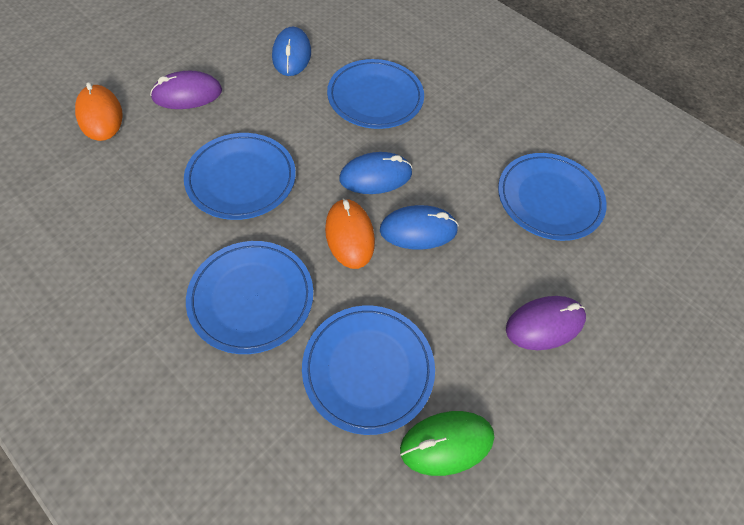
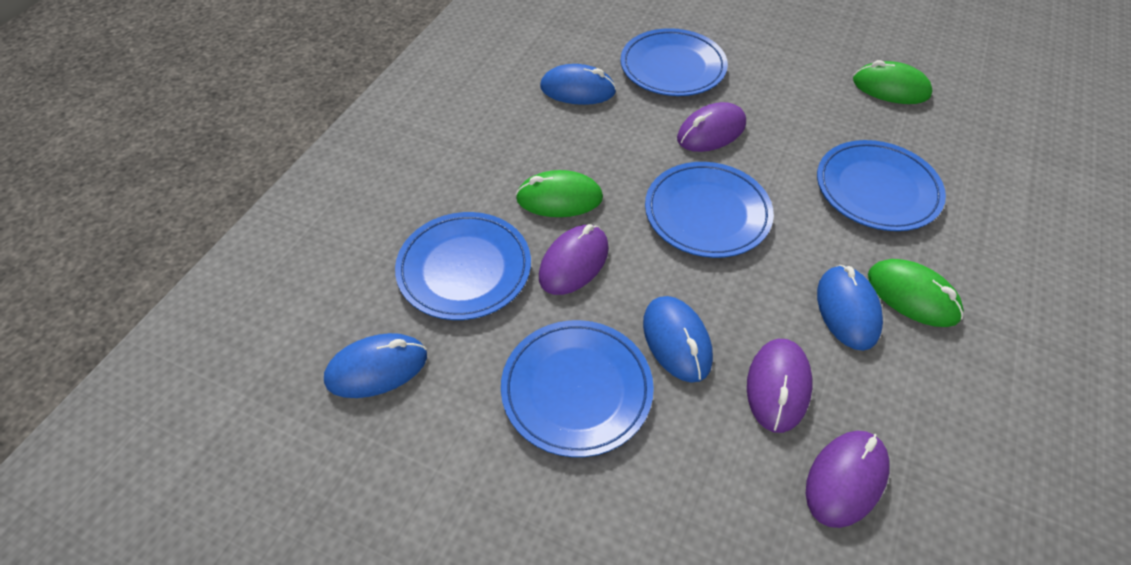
blue mouse: [272,27,311,76] [339,152,412,194] [380,205,459,250] = 3 -> [324,333,427,398] [540,64,616,105] [643,296,713,383] [817,265,883,351] = 4
green mouse: [400,411,494,476] = 1 -> [516,170,603,217] [853,60,933,104] [868,259,964,327] = 3
orange mouse: [75,82,123,141] [325,198,375,269] = 2 -> none = 0
purple mouse: [150,71,222,109] [506,296,586,350] = 2 -> [539,224,609,295] [677,102,746,152] [747,339,812,433] [806,431,890,528] = 4

